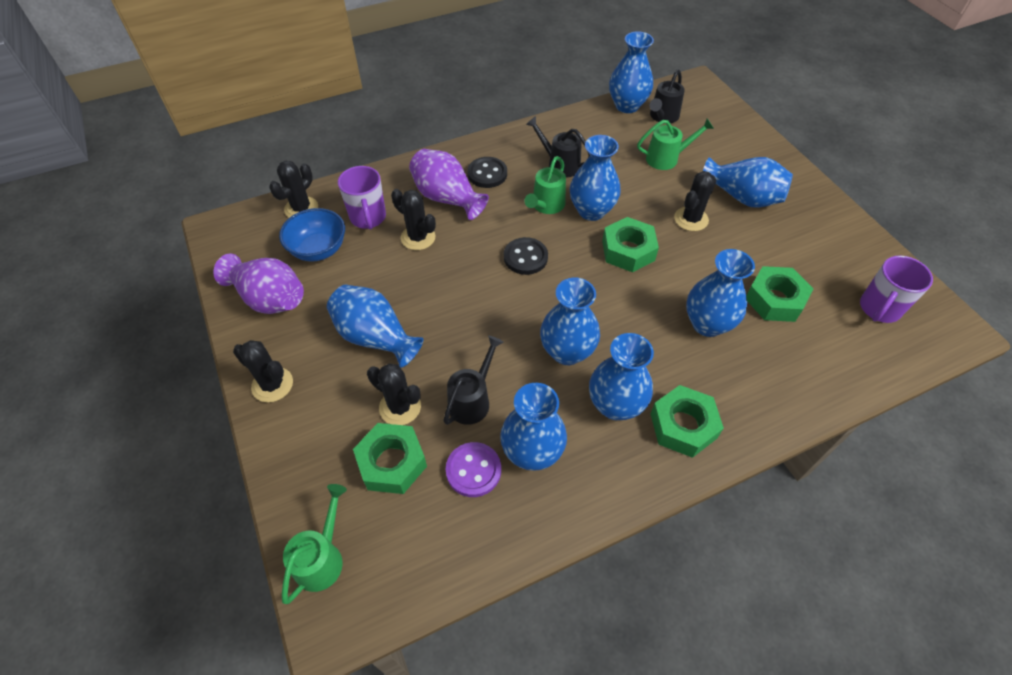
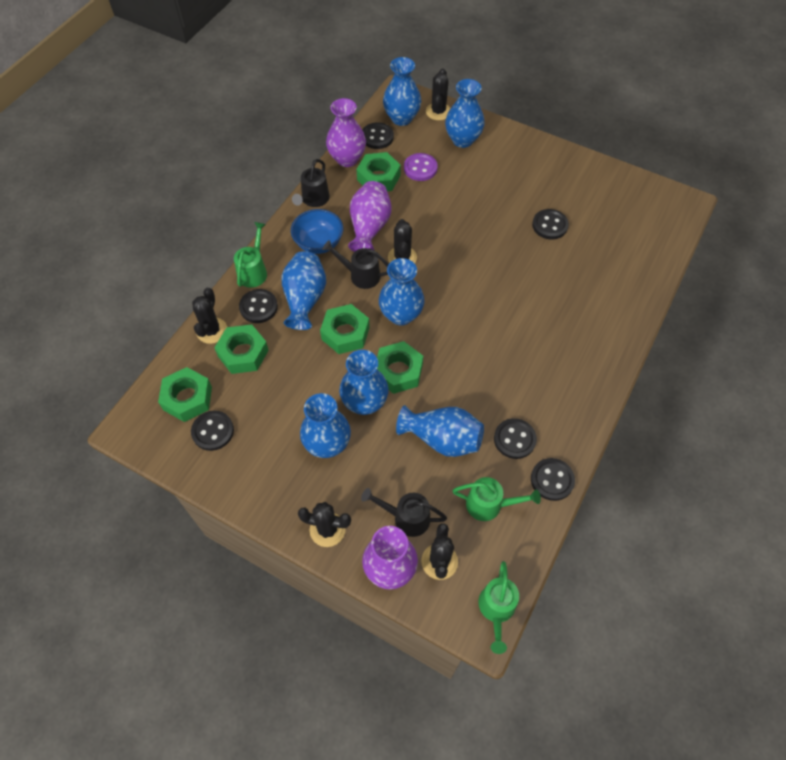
black button: [467,157,507,188] [504,237,548,275] = 2 -> [191,410,234,451] [239,289,278,323] [362,122,394,149] [494,418,537,459] [531,458,575,501] [532,209,569,239] = 6
blue vase: [327,285,423,368] [500,383,567,471] [540,278,600,365] [570,135,621,221] [589,333,654,420] [609,31,654,113] [686,249,755,337] [703,157,793,208] = 8 -> [281,251,326,330] [300,393,351,458] [339,350,389,415] [379,258,424,326] [383,57,421,126] [396,405,484,457] [445,79,485,148] = 7
green nut: [353,423,427,494] [602,217,659,273] [650,385,724,458] [746,266,813,322] = 4 -> [158,367,212,422] [214,324,269,374] [320,304,370,354] [357,152,401,191] [377,341,423,394] = 5
purple mug: [338,166,386,229] [860,256,933,323] = 2 -> none = 0
purple vase: [213,254,304,314] [409,149,489,220] = 2 -> [326,98,366,167] [348,181,392,252] [362,526,418,590] = 3

